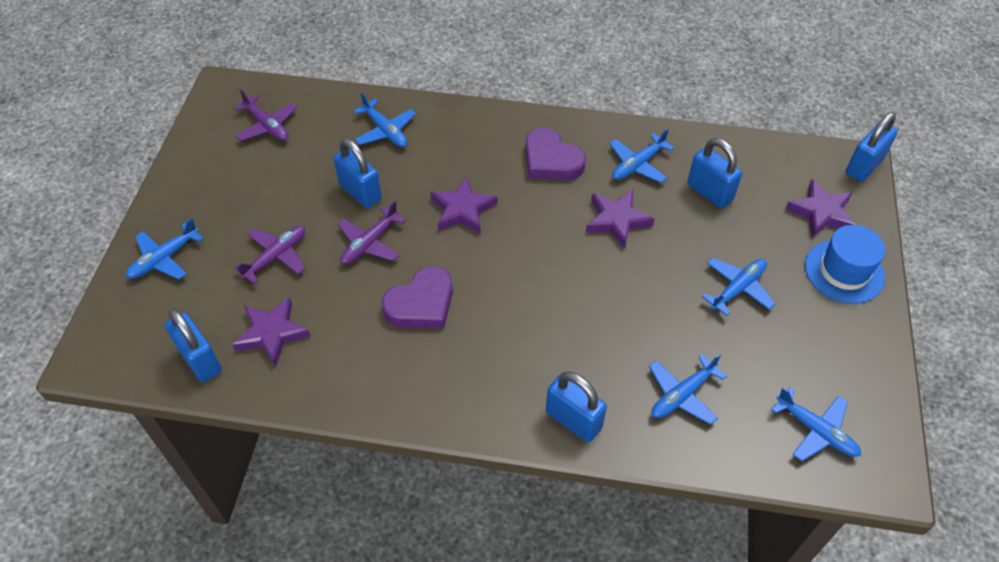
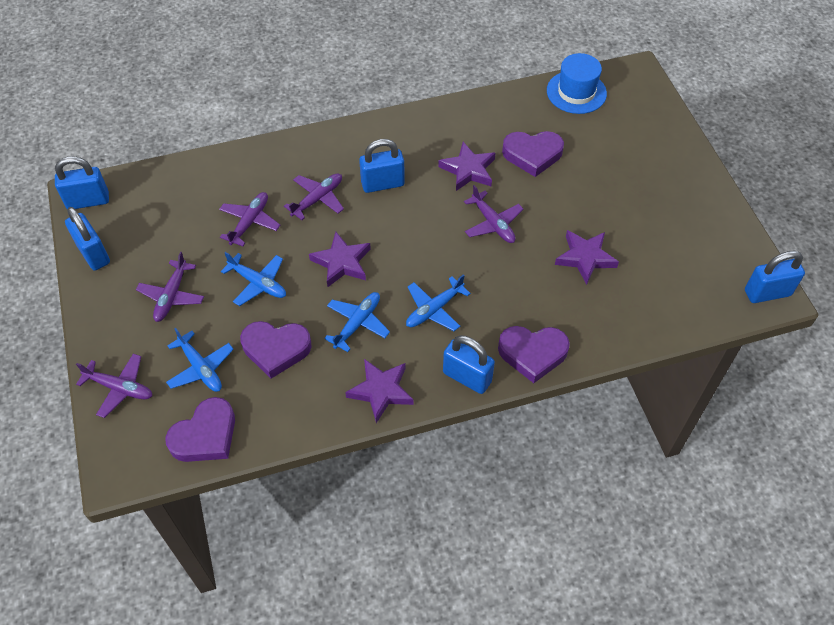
blue plane: [126,218,203,280] [354,93,416,147] [610,128,674,183] [649,353,727,425] [702,257,776,316] [772,387,861,461] = 6 -> [166,328,234,392] [221,252,286,306] [324,292,390,352] [406,274,471,331] = 4
purple heart: [382,266,453,328] [525,128,586,180] = 2 -> [165,397,235,462] [240,321,312,379] [498,326,570,383] [502,131,564,177] = 4
purple plane: [233,226,305,284] [234,89,297,141] [337,201,406,264] = 3 -> [76,354,152,418] [136,252,204,322] [219,192,280,246] [284,173,344,220] [464,185,523,243] = 5

